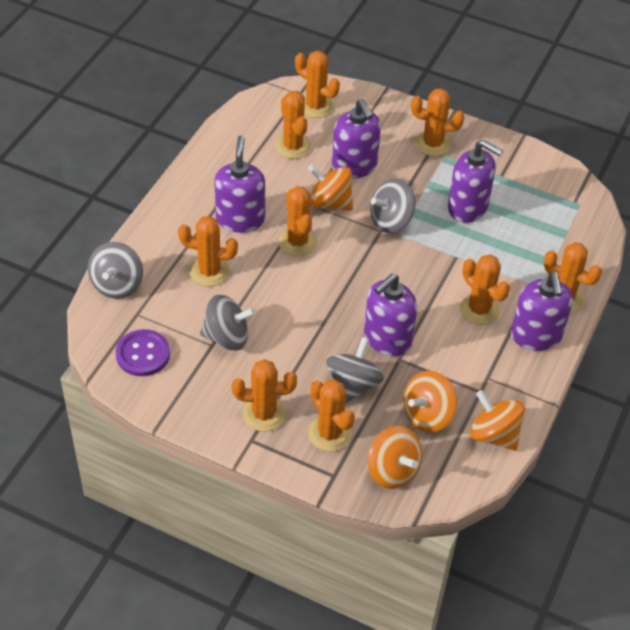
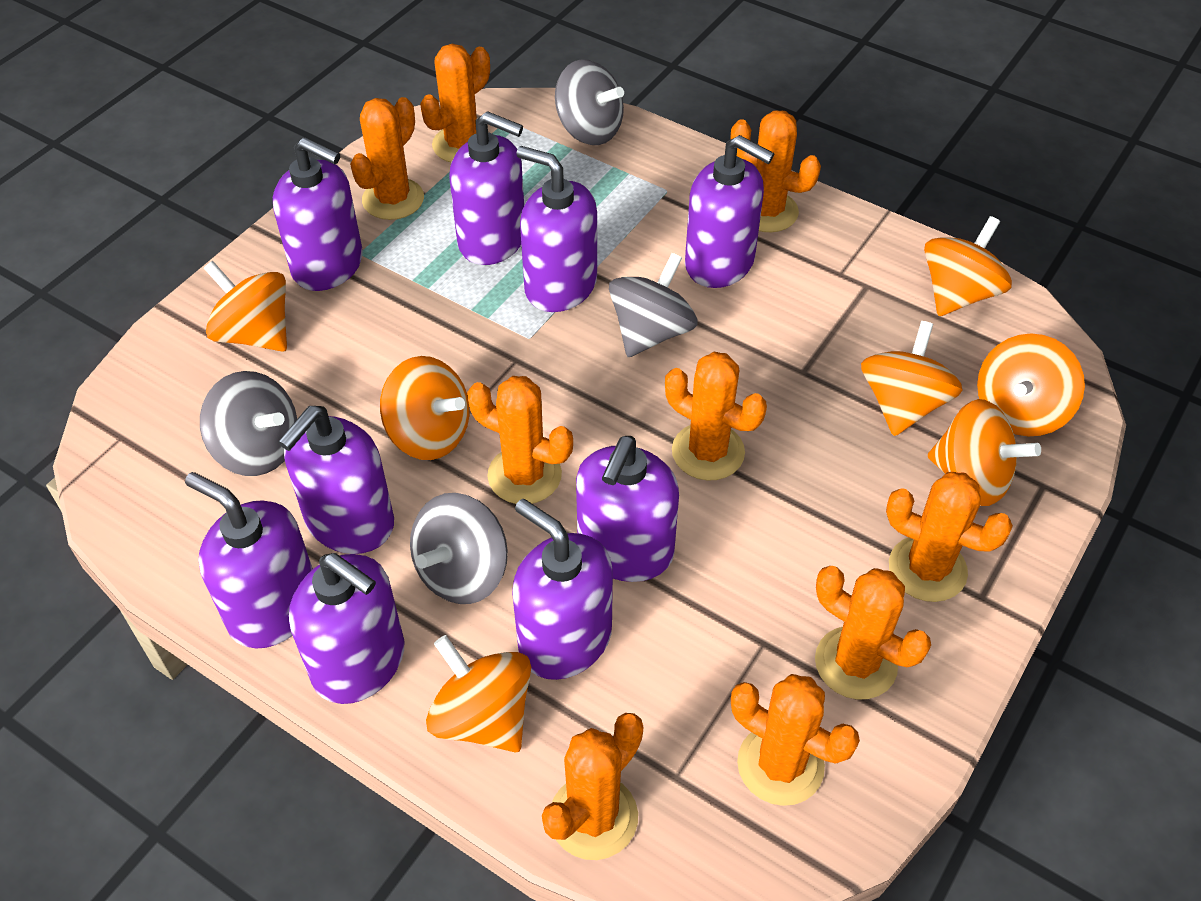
orange spinning top: [308,164,353,211] [367,426,422,489] [403,371,457,433] [470,390,525,451] = 4 -> [204,261,287,352] [380,356,469,460] [426,635,531,752] [861,321,963,436] [924,216,1012,316] [928,399,1041,506] [977,333,1085,436] = 7
purple button: [116,329,170,376] = 1 -> none = 0
purple soap dispenser: [214,135,265,233] [332,99,381,179] [364,274,417,356] [448,140,503,223] [511,272,573,351] = 5 -> [185,472,313,649] [273,137,363,291] [278,406,394,554] [289,553,404,704] [450,111,524,265] [512,499,613,680] [516,146,597,312] [576,436,679,582] [685,135,774,288] = 9

